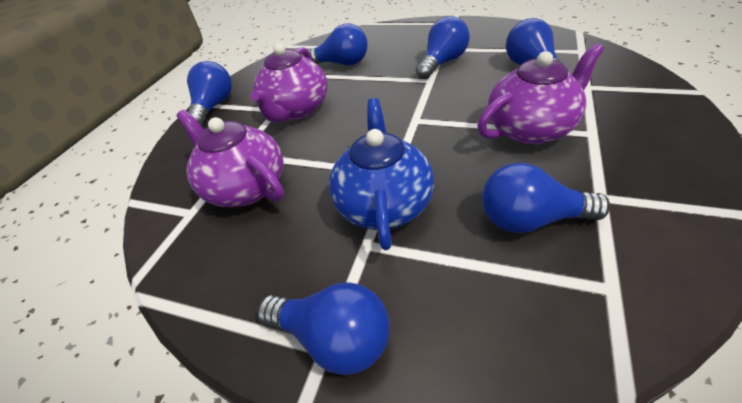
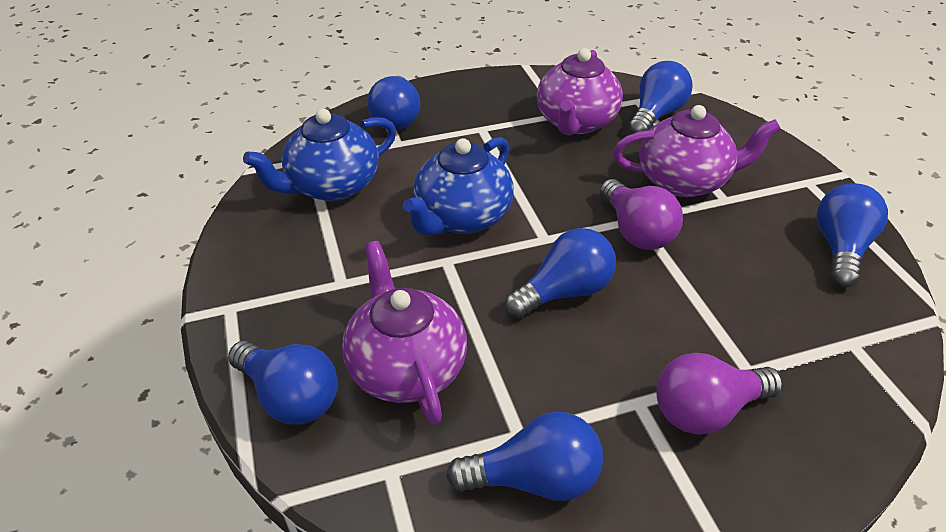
blue teapot: [329,98,434,250] = 1 -> [243,109,396,201] [403,137,514,236] = 2
purple light bulb: none = 0 -> [599,179,683,250] [656,353,783,435] = 2

